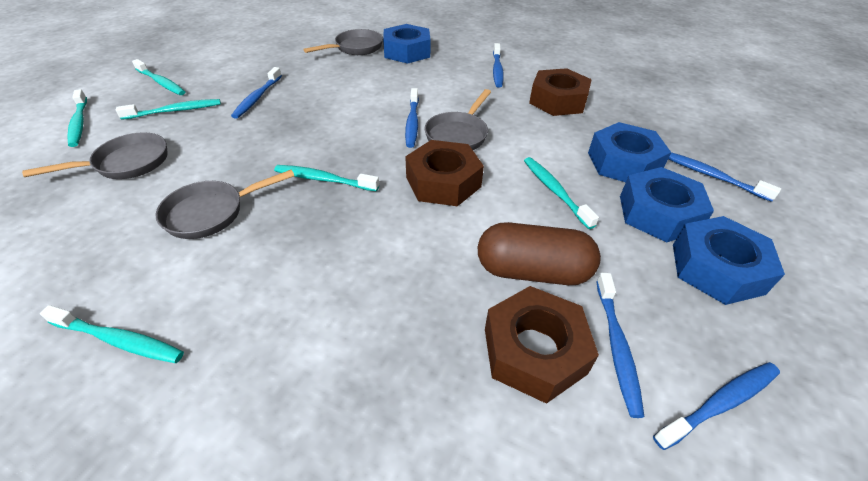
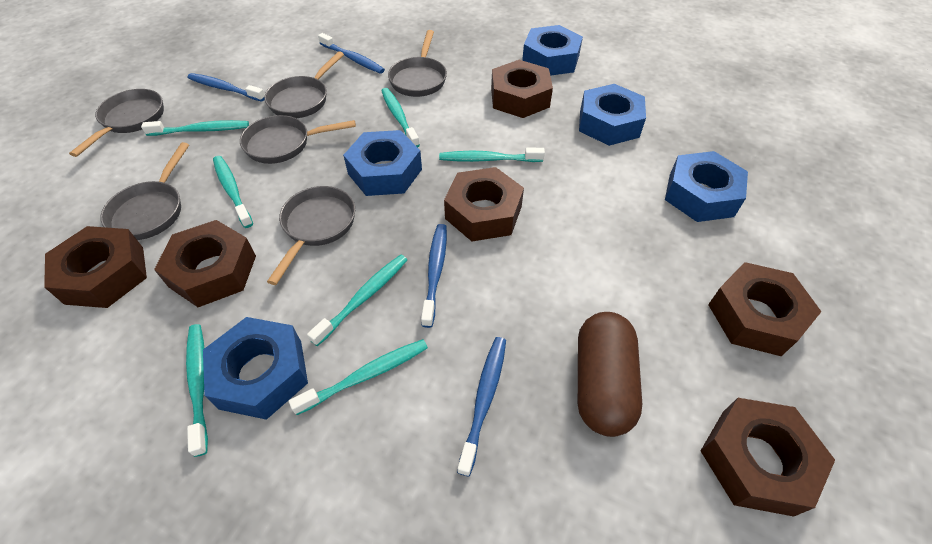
blue nut: [383,24,430,64] [588,122,671,182] [620,167,714,242] [673,216,785,305] = 4 -> [203,317,308,420] [343,130,422,196] [522,25,583,76] [579,84,646,146] [665,151,748,222] = 5
blue toothbrush: [231,67,282,119] [405,88,419,148] [493,43,504,88] [596,273,644,418] [653,362,780,450] [669,152,781,202] = 6 -> [187,73,265,102] [318,33,385,74] [421,224,447,328] [457,337,506,477] = 4
brown nut: [405,140,484,206] [485,286,599,404] [529,68,592,116] = 3 -> [44,226,147,308] [154,220,256,307] [444,167,524,241] [491,60,553,118] [701,398,835,517] [708,262,822,356] = 6
grey pan: [22,132,168,179] [156,170,294,239] [303,29,383,55] [424,89,491,150] = 4 -> [69,89,164,157] [100,142,189,240] [240,115,356,164] [264,51,344,118] [267,186,355,285] [388,30,447,97] = 6
turquoise toothbrush: [40,305,184,363] [67,89,87,147] [116,99,221,120] [132,59,185,95] [274,165,379,191] [524,157,599,229] = 6 -> [141,120,249,136] [186,324,208,457] [213,156,253,228] [289,339,428,415] [307,254,407,346] [381,88,420,147] [439,148,545,162] = 7

